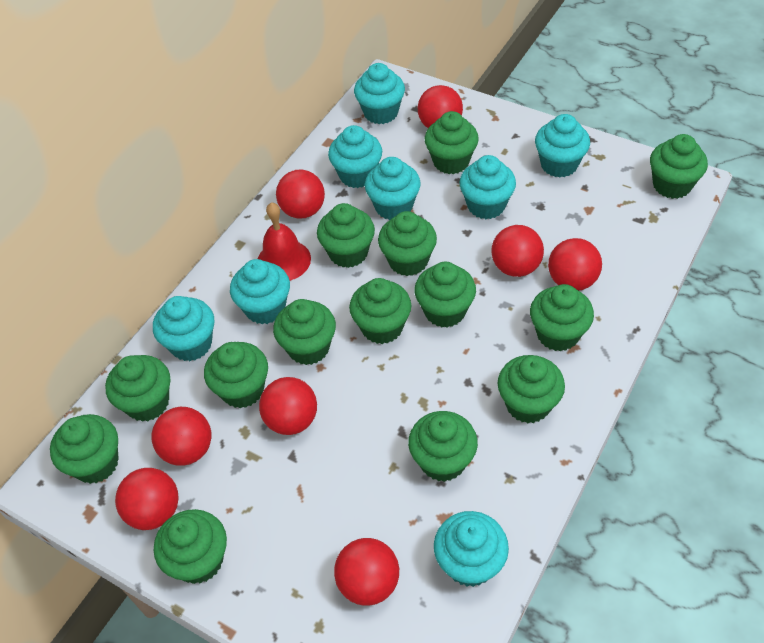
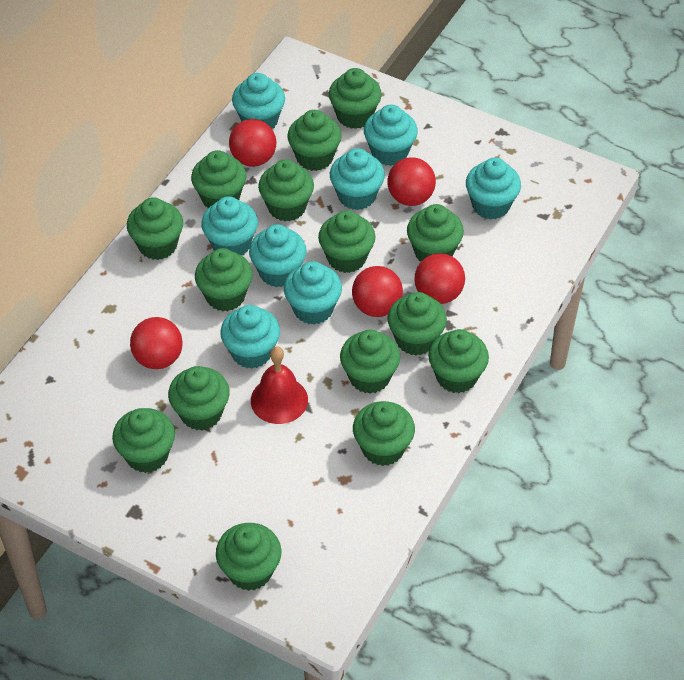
green cupcake: [50,414,119,484] [105,355,170,422] [154,509,227,584] [204,342,268,408] [273,299,336,365] [317,203,375,268] [349,278,411,344] [378,211,437,276] [408,411,478,482] [415,262,476,328] [425,111,479,174] [498,355,565,423] [530,284,594,351] [650,134,708,199] = 14 -> [112,408,175,473] [127,197,183,260] [168,366,230,430] [191,150,247,208] [195,248,253,311] [216,523,282,591] [258,159,314,221] [287,110,342,171] [318,210,376,273] [329,68,382,129] [340,330,400,394] [353,401,415,466] [388,292,447,355] [407,204,464,261] [428,329,489,393] = 15
red ball: [115,468,179,530] [151,407,211,466] [259,377,317,435] [276,170,325,218] [334,538,399,606] [418,85,463,128] [491,225,544,277] [548,238,602,291] = 8 -> [130,317,183,369] [229,119,276,167] [352,266,403,317] [387,157,436,206] [414,253,465,304] = 5

